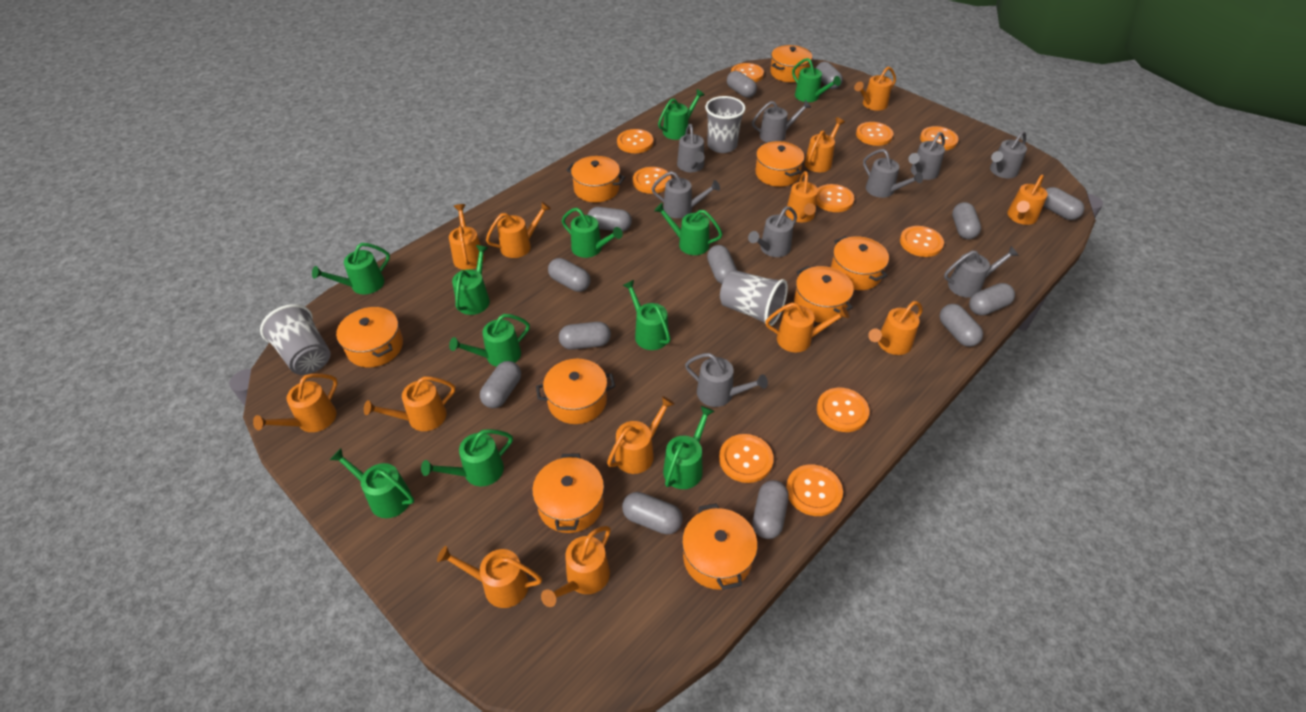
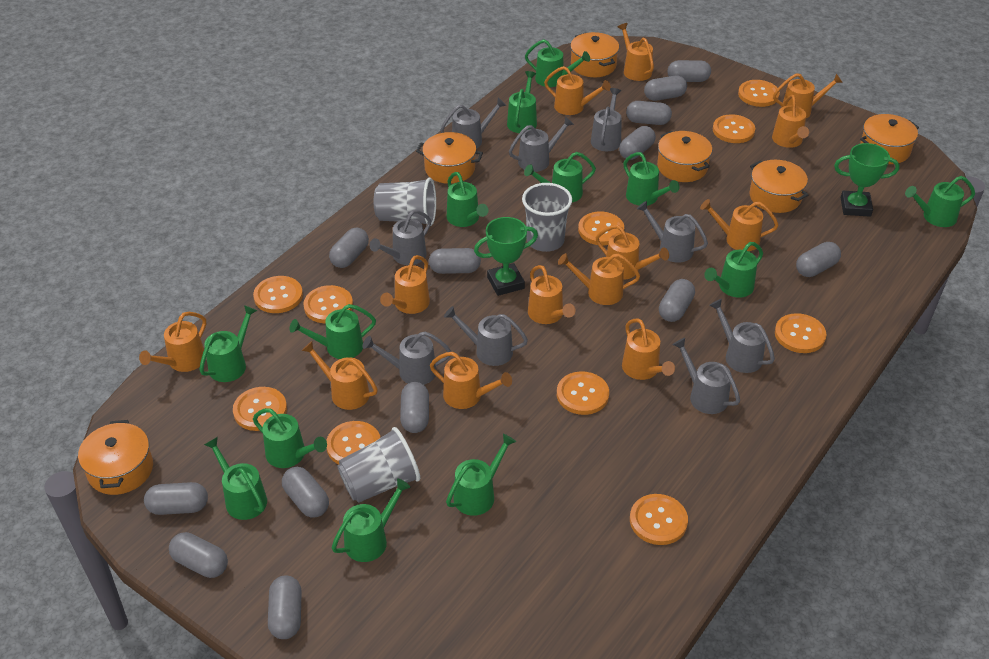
green trophy: none = 0 -> [474,217,538,296] [834,143,900,217] = 2
green watering can: [312,243,390,295] [330,448,414,518] [421,429,513,486] [449,314,530,367] [452,245,490,315] [562,208,623,258] [623,280,671,350] [654,203,722,255] [658,89,704,140] [663,406,715,489] [792,58,841,102] = 11 -> [199,305,257,382] [204,437,267,520] [253,408,327,468] [289,304,376,359] [332,478,411,562] [446,434,516,516] [447,172,489,227] [507,71,537,133] [524,152,596,202] [525,39,590,87] [624,152,680,206] [704,242,763,298] [905,176,975,227] = 13
orange pot: [336,307,403,367] [532,454,604,533] [536,359,615,424] [567,156,625,203] [682,503,758,590] [755,141,804,187] [770,45,812,82] [794,266,854,323] [831,236,889,290] = 9 -> [78,420,153,495] [416,132,483,184] [570,32,619,77] [657,131,712,182] [749,160,809,213] [860,114,919,164] = 6

